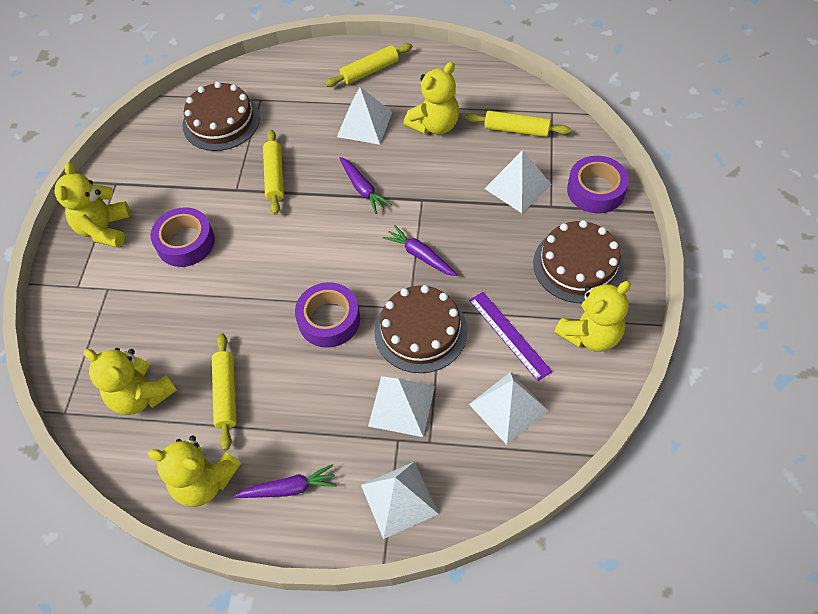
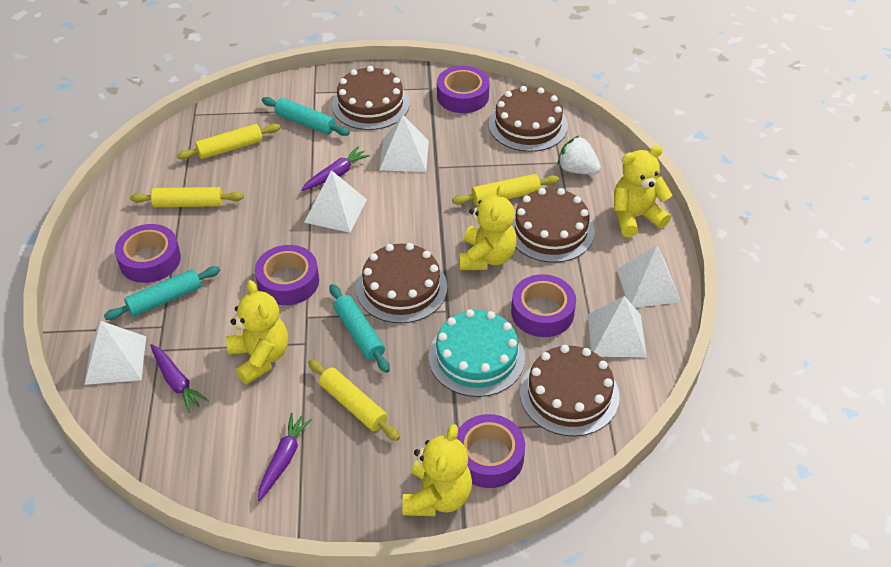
brown cake: [182,82,260,151] [374,285,468,373] [533,220,624,303] = 3 -> [332,66,410,130] [356,243,447,323] [489,86,568,152] [512,188,595,263] [520,345,620,436] = 5
purple ruler: [469,292,552,381] = 1 -> none = 0
purple tape: [150,207,215,267] [295,282,360,348] [567,156,629,213] = 3 -> [115,224,181,283] [255,245,319,305] [437,66,490,113] [456,414,525,488] [511,274,576,337] = 5
turquoise cake: none = 0 -> [428,309,525,397] = 1
turquoise rolling pin: none = 0 -> [104,266,220,320] [262,97,350,136] [329,284,390,373] = 3
white strawberry: none = 0 -> [558,136,601,174] = 1
yellow teddy bear: [54,162,131,247] [84,348,177,415] [148,435,241,507] [404,62,459,135] [554,281,631,352] = 5 -> [226,280,288,384] [402,424,472,516] [459,184,517,270] [614,145,672,237] = 4

